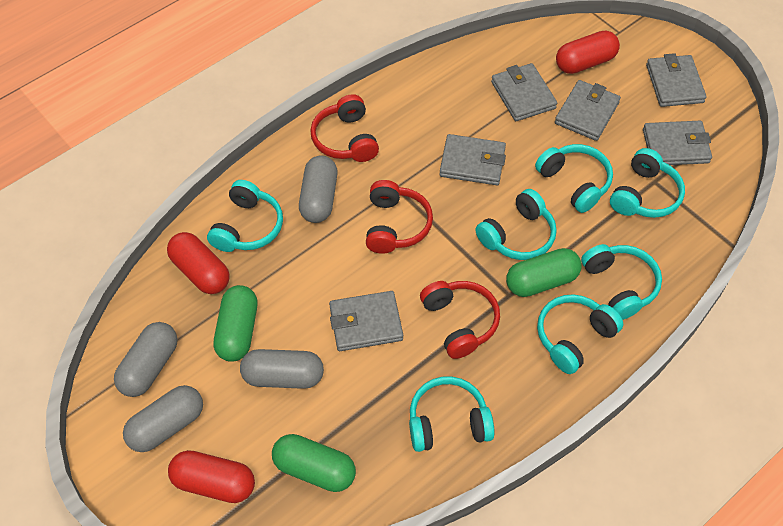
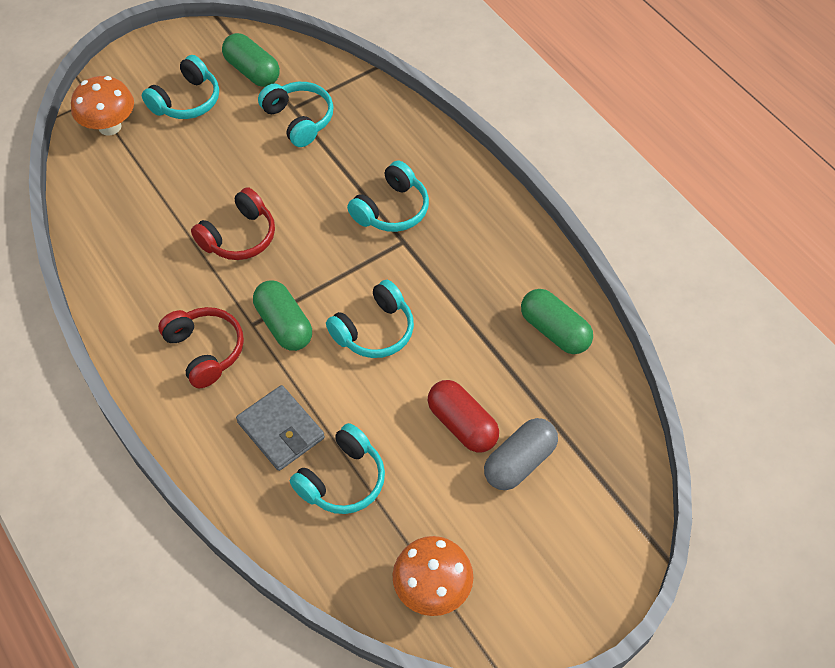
grey capsule: [114,322,178,397] [123,385,203,452] [240,349,324,389] [299,156,338,223] = 4 -> [484,418,558,490] = 1
grey wallet: [329,291,403,351] [440,134,506,185] [491,63,557,121] [555,80,621,141] [643,121,712,165] [646,53,707,107] = 6 -> [236,385,325,471] = 1
orange mushroom: none = 0 -> [71,76,134,135] [393,536,473,616] = 2
red capsule: [167,232,230,294] [168,450,255,503] [556,31,620,74] = 3 -> [428,380,499,453] = 1
red headphones: [310,94,379,162] [366,180,433,254] [420,281,500,359] = 3 -> [158,307,244,388] [191,187,275,260] = 2
turquoise headphones: [207,180,283,252] [409,376,495,452] [476,189,557,260] [535,144,613,213] [537,294,623,374] [581,244,662,320] [610,148,685,218] = 7 -> [142,55,219,119] [258,82,334,147] [290,423,385,514] [326,280,414,358] [347,161,429,232] = 5

